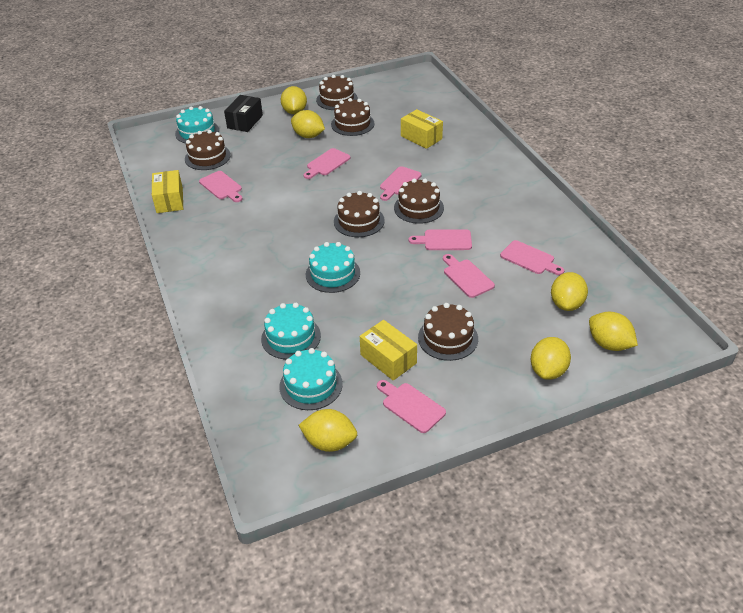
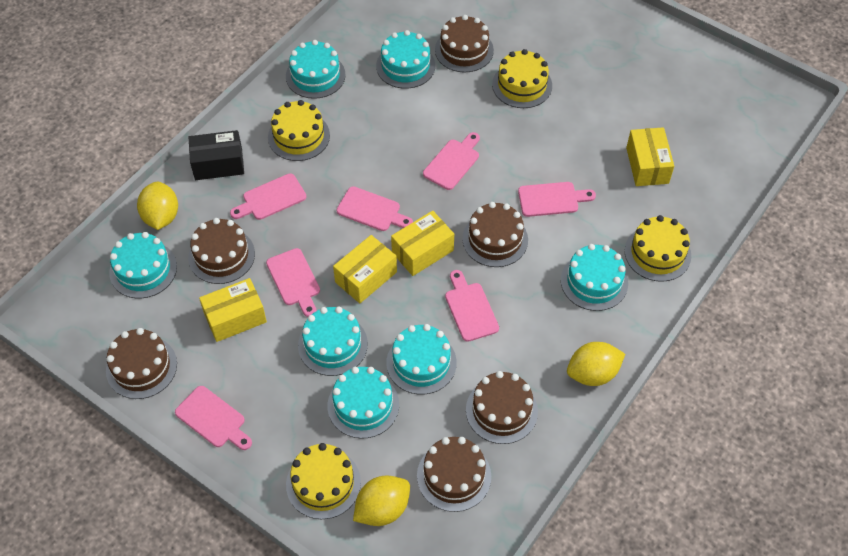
turquoise cake: [175,106,219,143] [261,303,321,359] [279,348,343,410] [306,242,360,293] = 4 -> [109,232,177,298] [286,40,346,99] [298,307,368,376] [328,367,399,439] [376,30,435,89] [386,324,457,394] [561,244,628,311] = 7
yellow box: [152,170,183,213] [360,320,417,381] [401,109,443,149] = 3 -> [199,278,267,342] [333,235,397,304] [391,210,454,276] [626,127,674,186] = 4
yellow cake: none = 0 -> [268,100,330,161] [286,443,361,519] [492,49,552,108] [625,215,691,282] = 4
yellow lemon: [281,86,307,114] [291,110,325,138] [298,409,357,452] [531,337,571,380] [551,272,588,311] [589,312,638,351] = 6 -> [137,182,178,230] [353,475,410,526] [567,342,625,386] = 3

